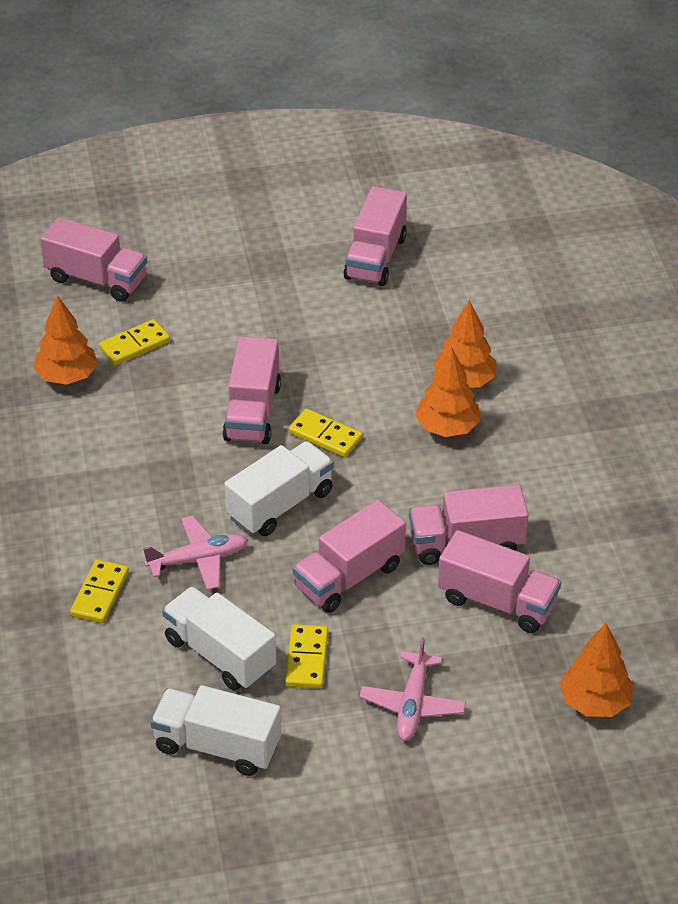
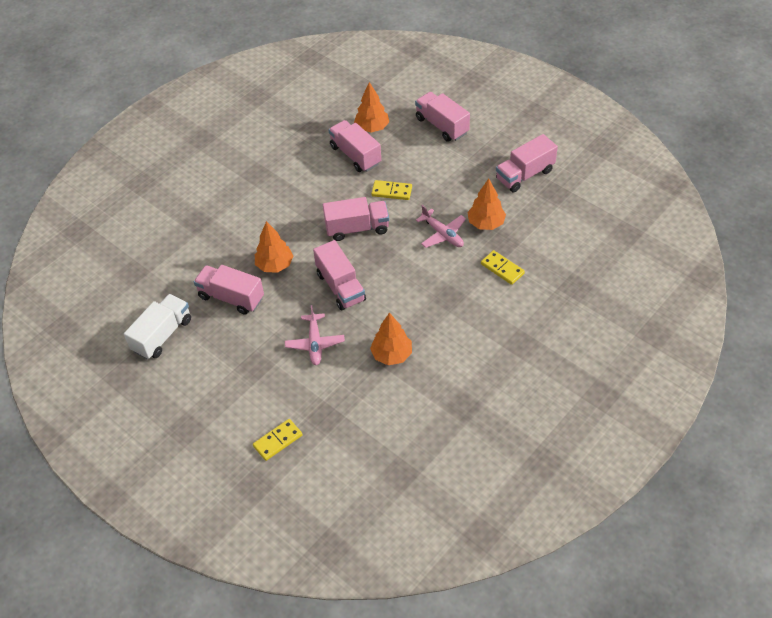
white truck: [150,685,281,776] [162,586,276,691] [224,441,334,536] = 3 -> [124,294,191,360] = 1
yellow domino: [70,559,129,623] [99,319,170,365] [285,624,328,688] [289,409,362,457] = 4 -> [253,419,302,461] [371,180,412,200] [481,250,525,285] = 3

